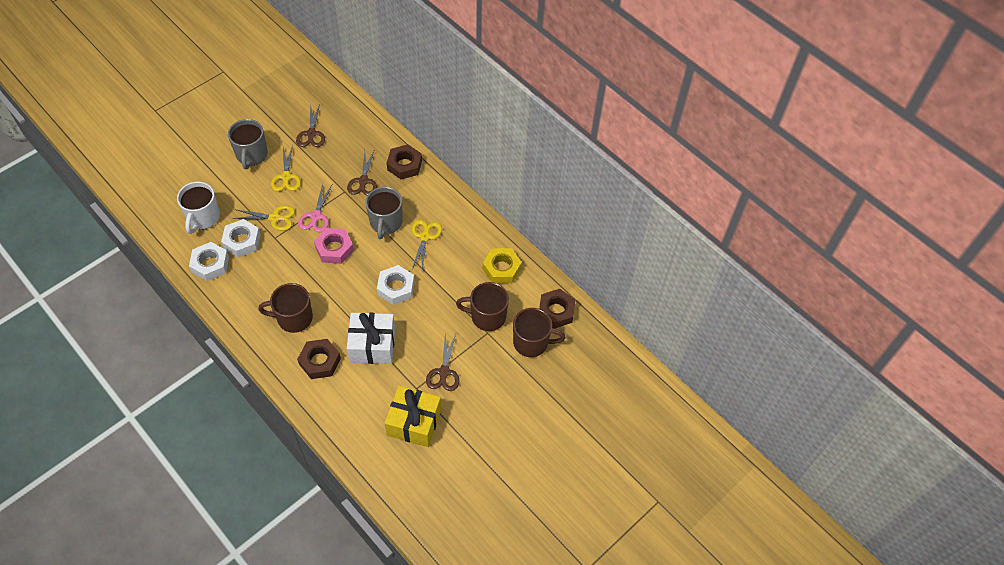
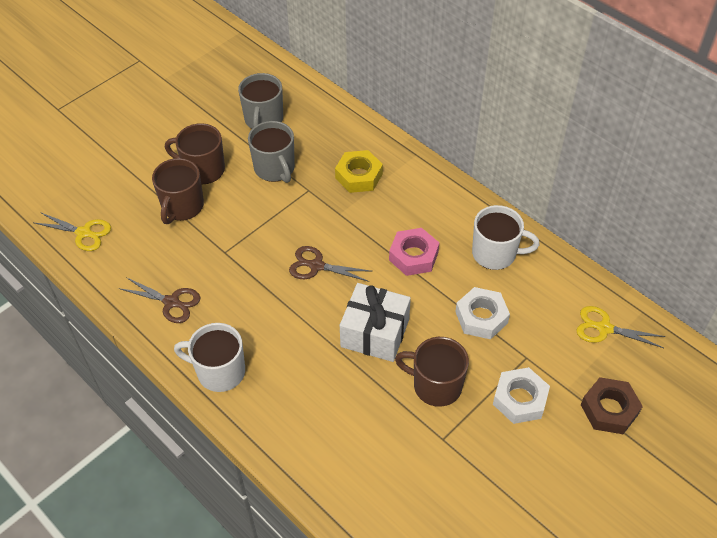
brown nut: [297,339,341,379] [387,144,422,179] [539,289,576,328] = 3 -> [581,377,643,434] = 1
brown scissors: [296,104,325,147] [347,149,377,196] [426,334,459,391] = 3 -> [118,277,201,323] [289,246,371,282] = 2
pink scissors: [298,184,332,232] = 1 -> none = 0
white mug: [177,181,220,234] = 1 -> [174,323,245,392] [472,205,540,270] = 2
white nut: [189,242,229,281] [221,219,261,258] [377,265,415,305] = 3 -> [455,287,510,339] [493,367,550,424] = 2
yellow gift: [384,386,441,447] = 1 -> none = 0
yellow scissors: [233,205,295,231] [271,145,301,191] [412,220,442,270] = 3 -> [35,212,111,251] [576,306,666,348] = 2

